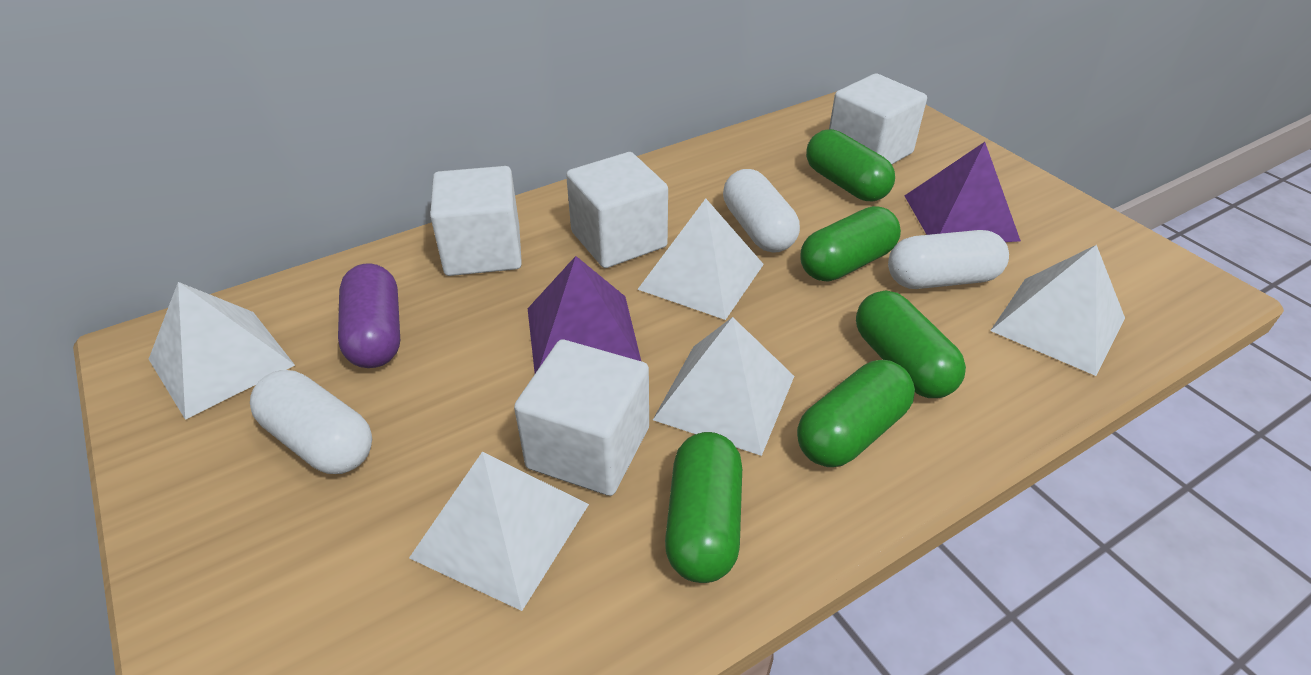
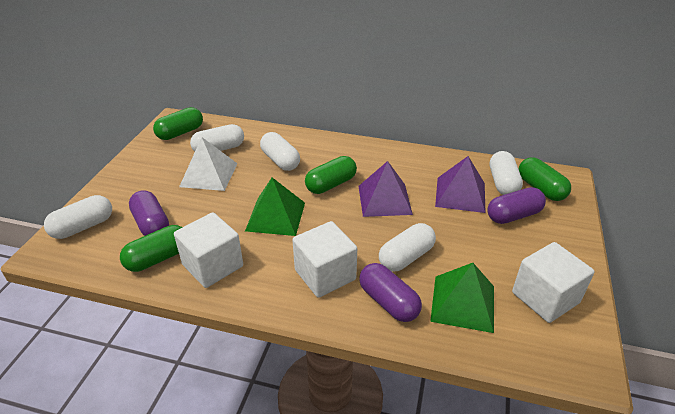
green capsule: [665,432,742,583] [797,360,915,467] [800,206,901,282] [806,129,895,201] [856,290,966,398] = 5 -> [120,225,182,272] [153,107,203,140] [305,156,357,194] [519,157,571,201] = 4
green pyramid: none = 0 -> [245,177,305,236] [430,263,494,333] = 2
purple capsule: [338,263,400,368] = 1 -> [129,190,169,236] [359,263,422,322] [487,187,546,224] = 3
white capsule: [250,370,372,474] [723,169,800,253] [888,230,1009,289] = 3 -> [44,195,112,239] [190,124,244,152] [260,132,300,171] [379,223,436,272] [490,151,523,195] = 5
white cube: [430,166,522,276] [514,340,649,496] [566,152,668,268] [829,73,927,164] = 4 -> [174,212,243,288] [292,221,357,298] [512,242,595,323] = 3
white pyramid: [149,282,295,420] [409,452,589,611] [637,199,764,320] [653,317,794,456] [990,245,1125,376] = 5 -> [179,137,238,191] = 1

